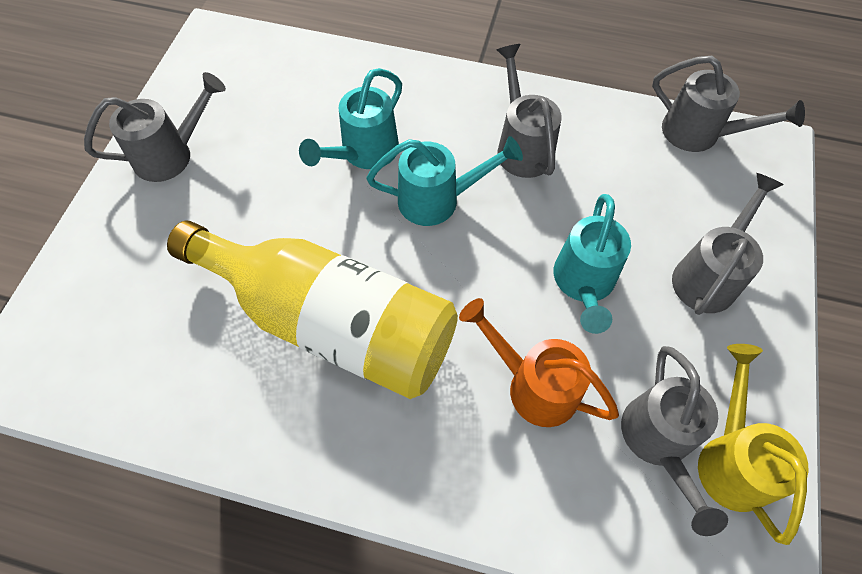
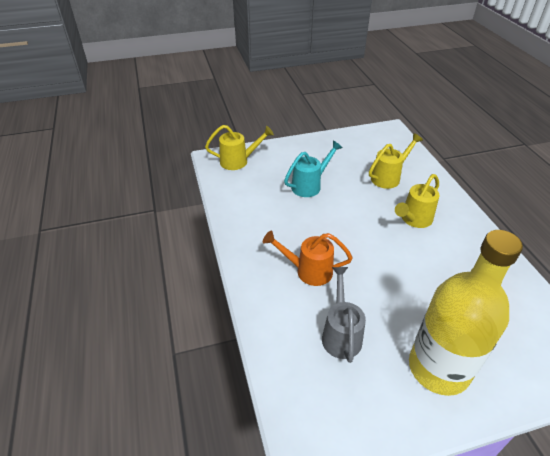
grey watering can: [84,72,226,182] [497,44,562,178] [621,346,728,536] [652,56,805,152] [672,173,784,315] = 5 -> [322,267,366,363] = 1
turquoise watering can: [299,68,402,169] [366,136,523,226] [554,194,631,334] = 3 -> [284,141,343,197] = 1
yellow watering can: [698,344,808,545] = 1 -> [205,125,274,170] [369,133,423,189] [395,174,439,228] = 3

